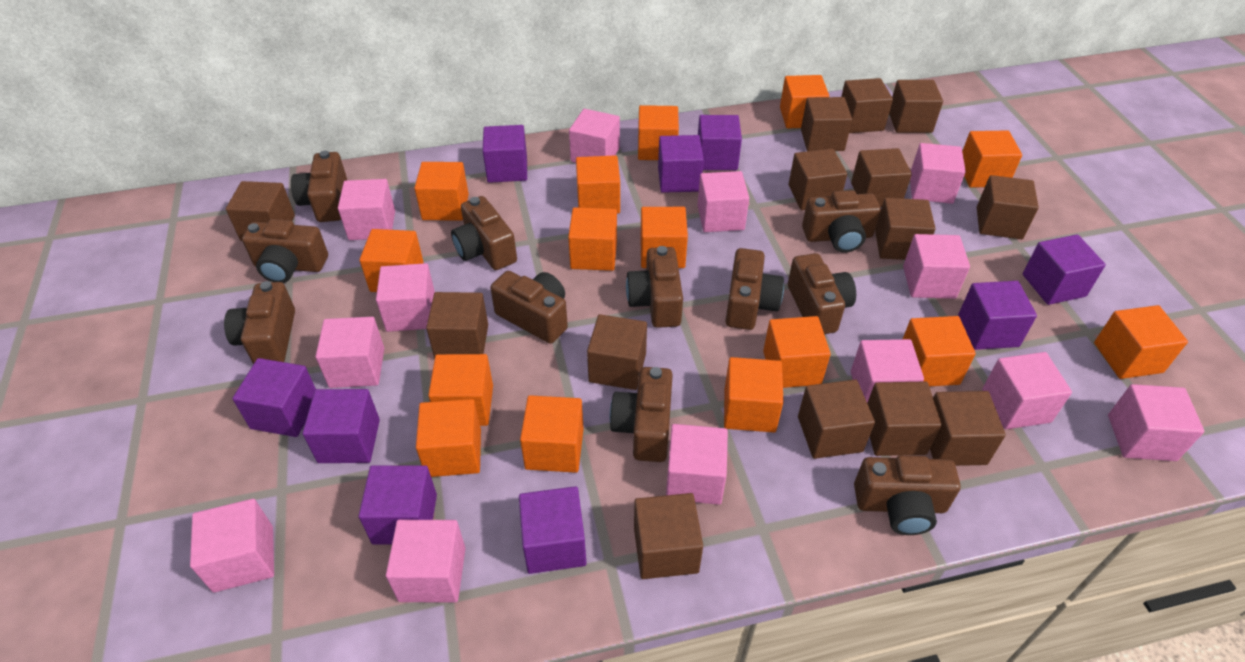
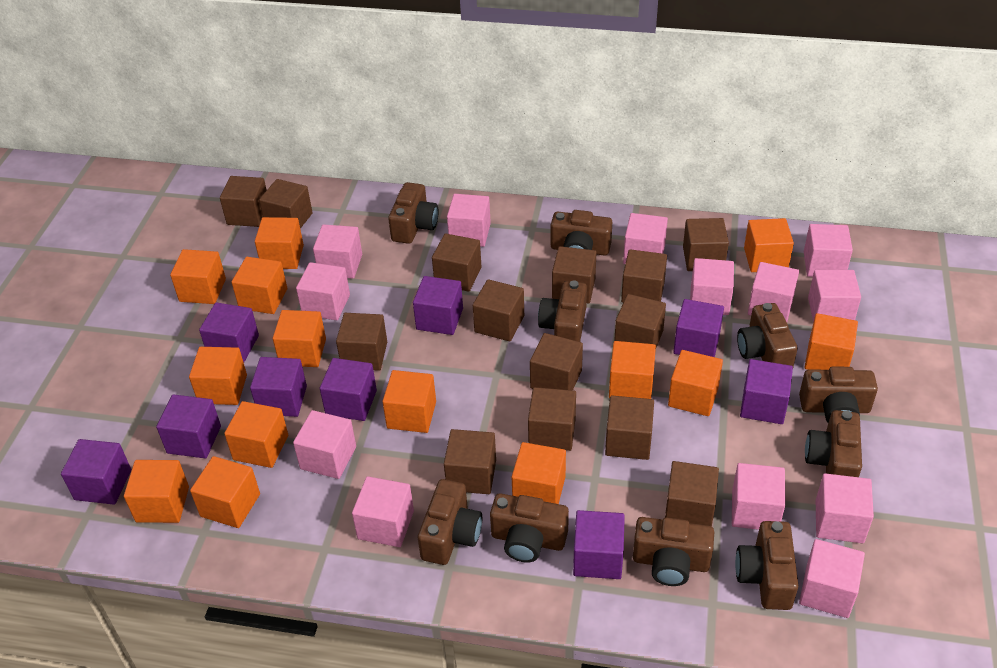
brown camera: [224,281,295,364] [242,219,328,283] [291,150,347,222] [451,196,517,270] [490,271,568,344] [610,367,673,462] [626,246,683,328] [726,248,784,330] [788,253,856,334] [802,190,881,253] [854,455,961,535] = 11 -> [388,182,438,244] [418,479,482,565] [490,493,569,563] [538,280,587,342] [550,210,612,256] [633,517,714,586] [735,521,799,610] [737,303,798,367] [799,366,878,423] [805,410,862,477] = 10
orange cube: [360,229,424,292] [414,162,469,221] [416,399,481,477] [428,354,493,426] [520,395,584,473] [568,207,617,271] [576,155,620,214] [638,105,679,160] [640,207,688,268] [724,357,784,432] [763,316,831,388] [780,75,829,128] [903,316,976,386] [962,130,1022,188] [1094,305,1188,379] = 15 -> [124,460,189,523] [170,249,226,304] [189,347,247,405] [190,456,260,528] [224,401,288,468] [232,257,287,314] [255,217,304,269] [273,310,326,367] [382,370,436,433] [512,442,566,504] [609,341,656,399] [668,350,723,416] [744,218,794,272] [805,313,858,370] = 14

